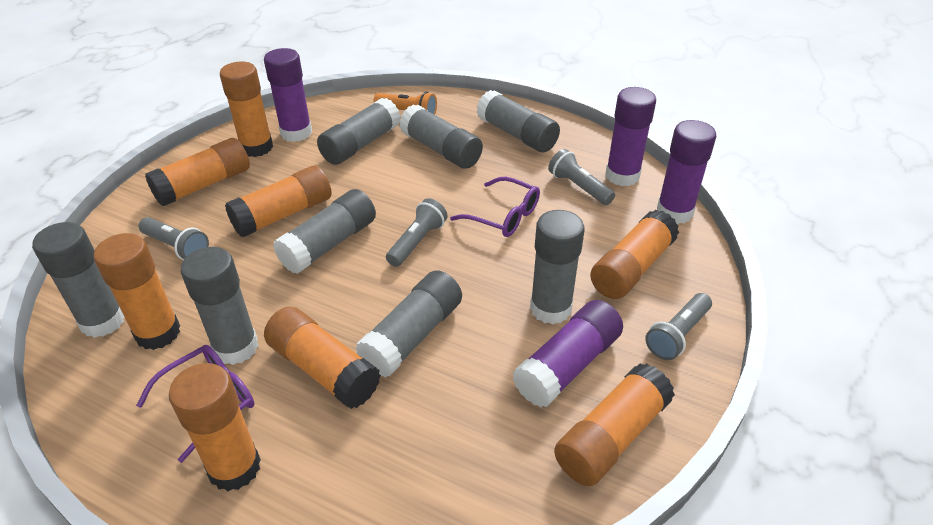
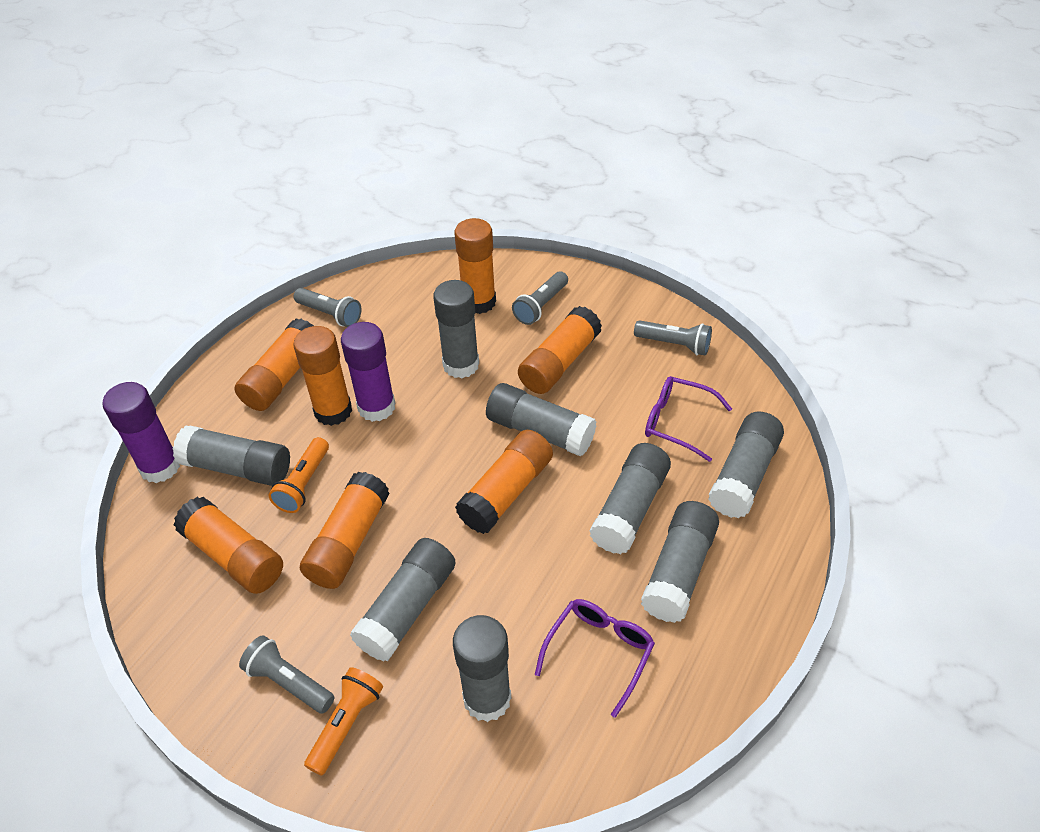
orange flashlight: [374,92,437,115] = 1 -> [268,437,329,513] [304,667,383,776] = 2
orange glue stick: [94,233,180,350] [145,138,250,206] [169,363,261,491] [220,61,273,157] [225,166,331,237] [264,306,381,409] [554,363,675,486] [590,210,679,299] = 8 -> [174,497,283,594] [235,318,314,411] [293,326,352,426] [300,472,390,589] [454,218,496,314] [455,430,553,534] [518,306,602,394] = 7
purple glue stick: [264,48,312,142] [513,300,623,407] [605,87,656,186] [657,120,716,224] = 4 -> [103,382,180,483] [341,322,396,422] = 2

